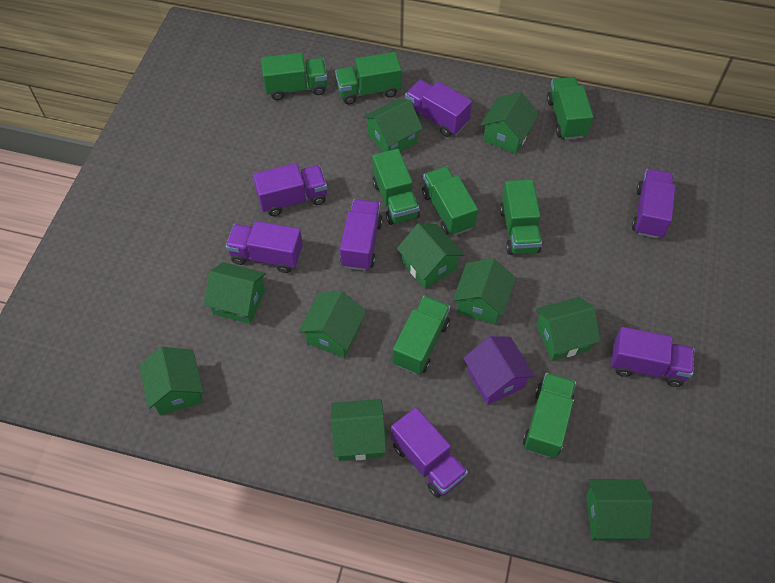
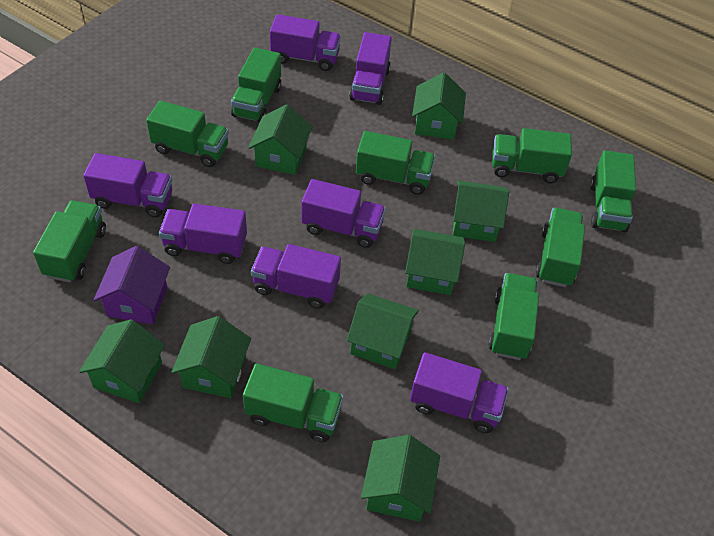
green house: [139,347,203,415] [204,262,266,324] [298,290,366,358] [331,399,386,461] [363,100,423,152] [397,223,464,289] [453,258,516,325] [480,92,539,154] [536,297,600,361] [586,479,653,541] = 10 -> [79,319,165,403] [172,316,251,398] [248,104,312,175] [346,293,419,369] [361,435,440,522] [405,229,465,295] [412,72,466,140] [453,180,509,242] = 8
green truck: [261,52,327,100] [335,52,402,104] [372,149,420,225] [393,296,450,375] [422,166,478,236] [500,179,542,255] [523,373,576,458] [547,77,593,140] = 8 -> [33,200,106,282] [146,101,229,167] [231,48,281,123] [243,363,343,442] [356,131,436,195] [488,273,539,360] [492,128,572,183] [536,208,585,287] [590,150,636,232] = 9

